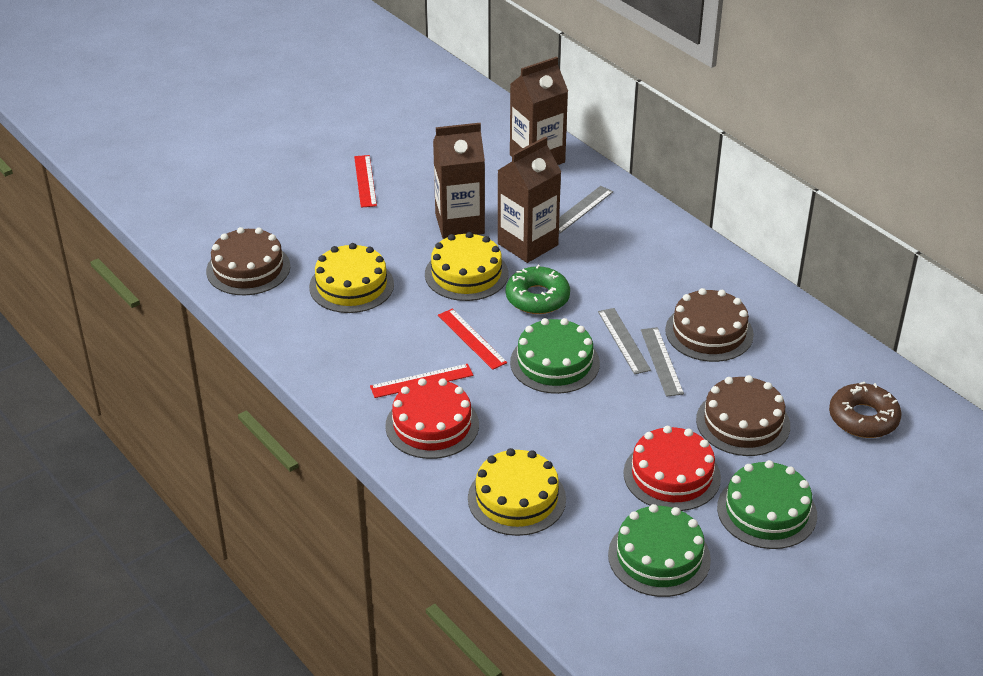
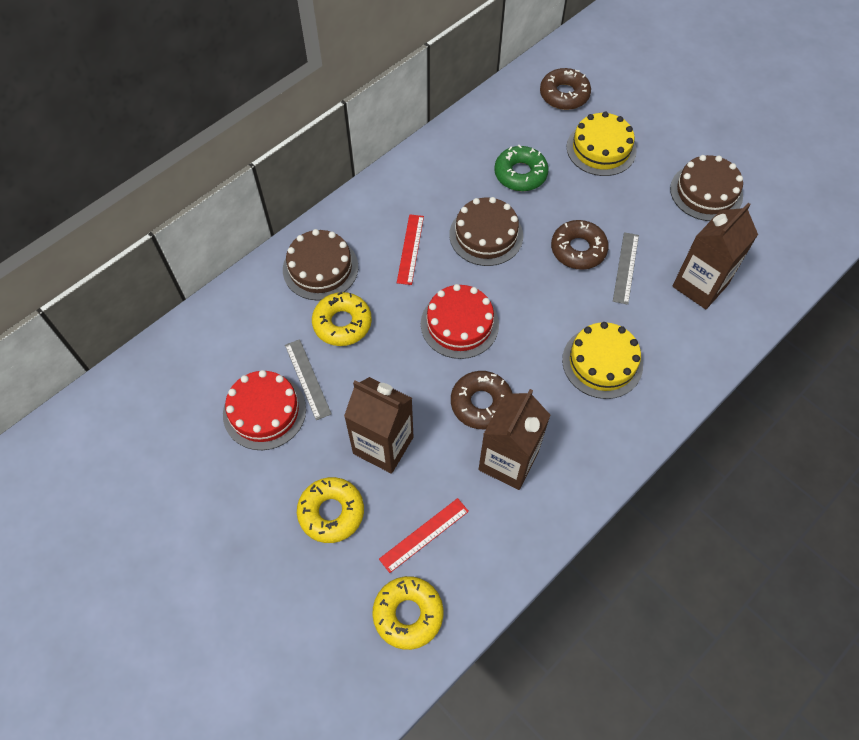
brown donut: [829,382,902,438] = 1 -> [451,371,512,429] [540,68,591,110] [551,220,609,270] = 3
green cake: [510,318,600,394] [608,504,711,597] [717,460,817,549] = 3 -> none = 0
grey ruler: [559,186,613,234] [598,308,651,374] [641,327,684,397] = 3 -> [285,339,332,420] [613,232,639,305] = 2
red ruler: [354,155,377,208] [370,364,473,398] [438,309,507,370] = 3 -> [379,498,469,573] [397,214,424,285] = 2
yellow cake: [309,243,394,313] [425,232,509,301] [468,448,566,536] = 3 -> [562,322,643,399] [567,112,637,176] = 2
yellow donut: none = 0 -> [297,477,364,543] [312,292,372,346] [372,576,443,650] = 3

